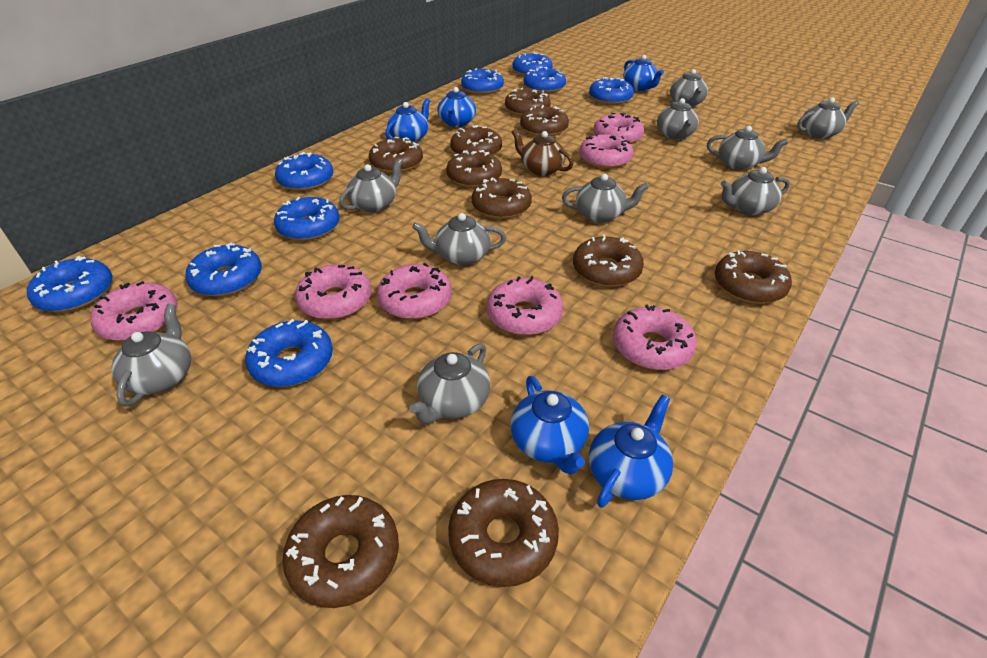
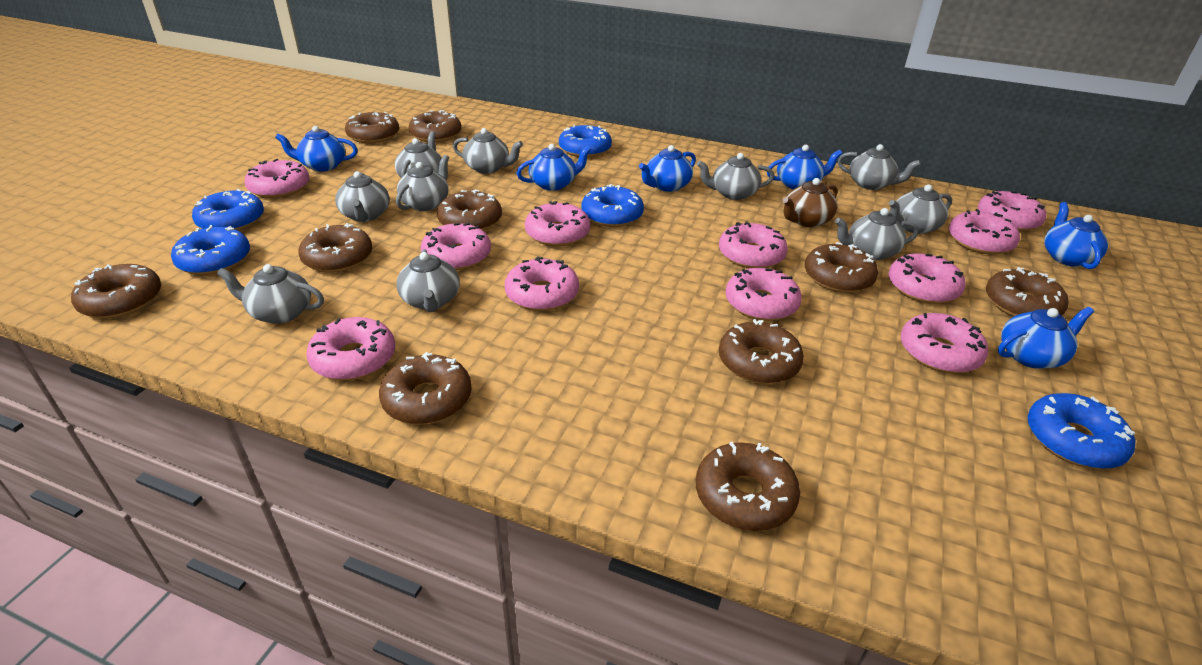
blue donut: [27,256,113,312] [185,243,262,297] [245,319,333,387] [274,197,340,241] [275,152,333,191] [461,68,504,95] [512,52,552,76] [524,67,566,93] [589,77,634,105] = 9 -> [171,225,250,275] [192,189,264,231] [559,125,612,158] [581,184,644,227] [1027,393,1135,469] = 5
blue teapot: [385,98,430,143] [437,87,476,127] [511,376,589,475] [589,395,673,508] [623,55,664,91] = 5 -> [275,126,358,172] [516,144,591,191] [639,145,696,192] [767,145,843,190] [998,307,1094,369] [1044,202,1108,269] = 6
pink donut: [90,281,178,341] [295,264,372,320] [377,263,452,319] [487,276,563,335] [579,133,633,169] [594,113,644,144] [613,305,697,370] = 7 -> [245,159,309,198] [306,317,395,380] [421,222,491,270] [505,256,579,311] [525,201,590,246] [719,221,788,268] [725,268,802,321] [888,253,966,304] [901,313,988,373] [949,209,1020,255] [978,191,1046,231] = 11

